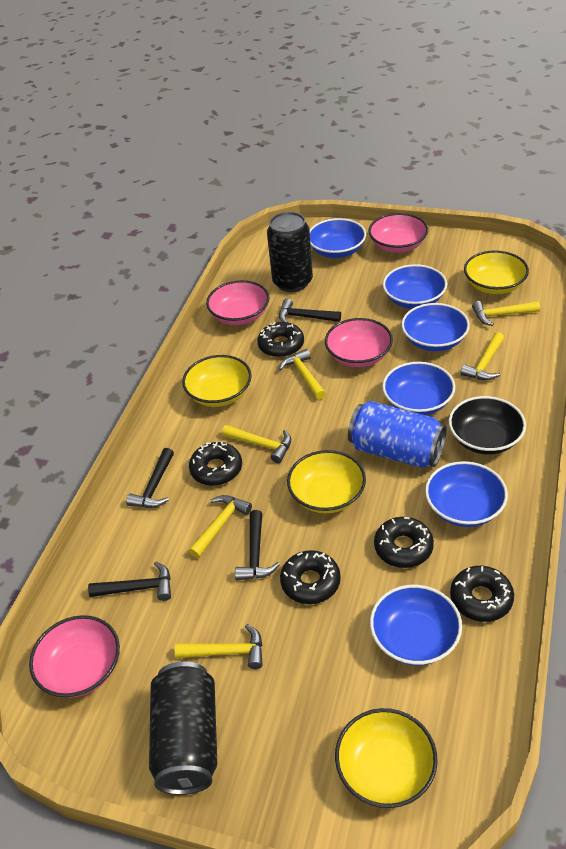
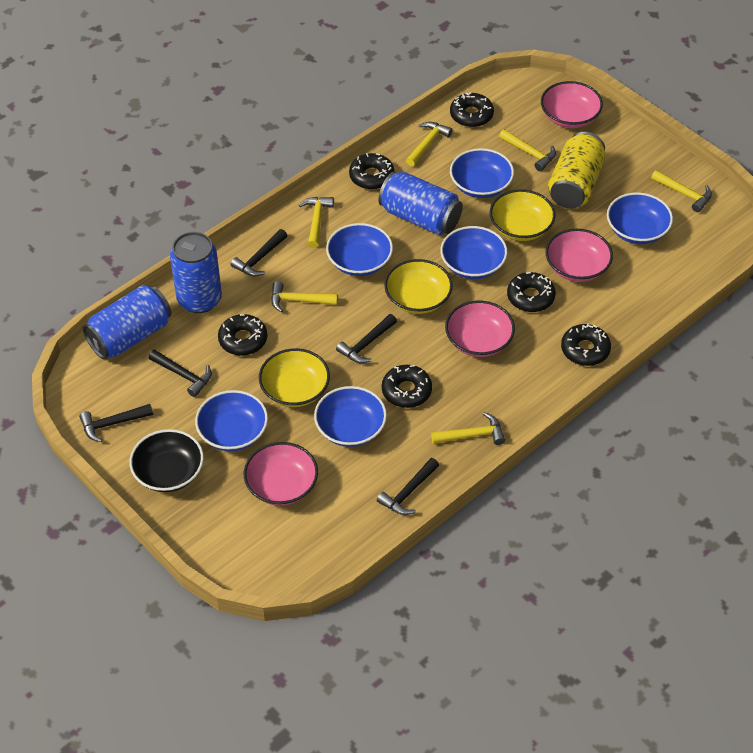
black can: [149,662,217,795] [267,212,313,292] = 2 -> none = 0
black donut: [189,442,242,486] [257,322,304,357] [280,550,341,604] [374,517,434,568] [450,566,514,622] = 5 -> [218,314,267,356] [349,153,395,189] [382,365,432,408] [450,92,494,127] [507,272,556,312] [561,323,611,366] = 6
black hammer: [88,561,171,601] [126,448,174,508] [235,510,280,580] [279,299,341,322] = 4 -> [79,404,153,442] [148,349,212,397] [230,229,287,276] [336,314,397,363] [377,458,439,515] = 5
blue can: [348,401,447,468] = 1 -> [82,285,172,359] [170,232,222,313] [378,171,463,235] = 3
yellow bowl: [182,355,252,407] [287,450,366,513] [335,708,438,808] [464,250,529,294] = 4 -> [259,348,330,407] [384,259,453,314] [490,190,555,241] = 3
yellow can: none = 0 -> [548,132,606,209] = 1

